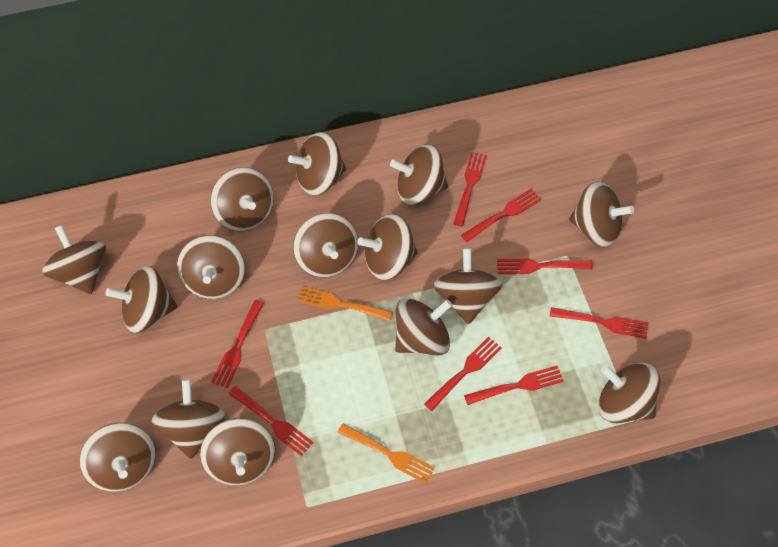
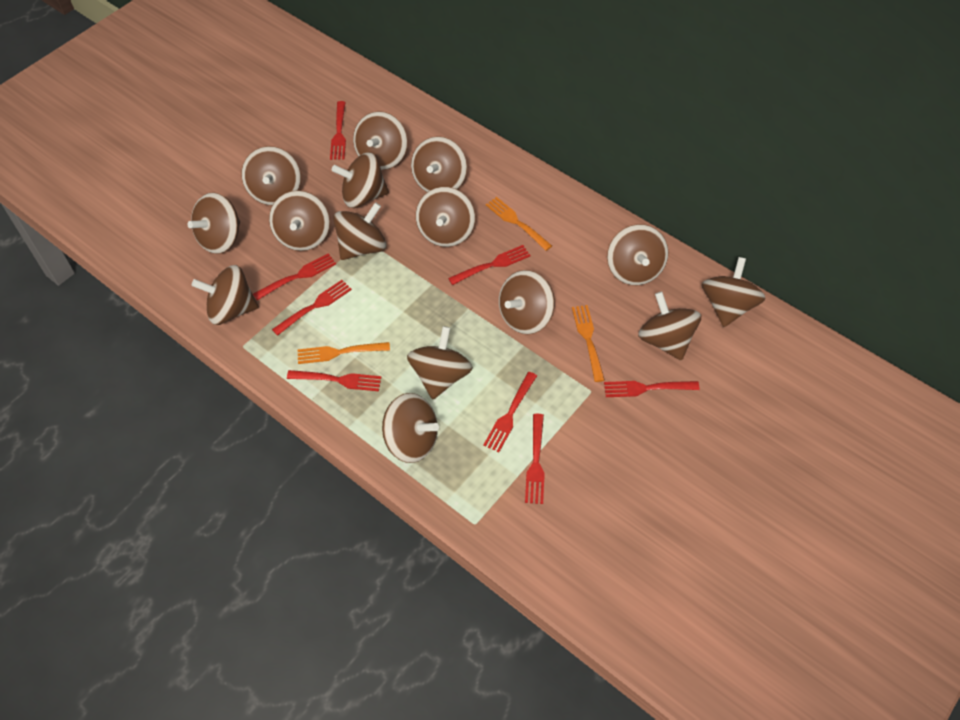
orange fork: [297,286,393,321] [337,424,435,484] = 2 -> [298,342,390,364] [486,197,552,251] [572,305,605,382] = 3

